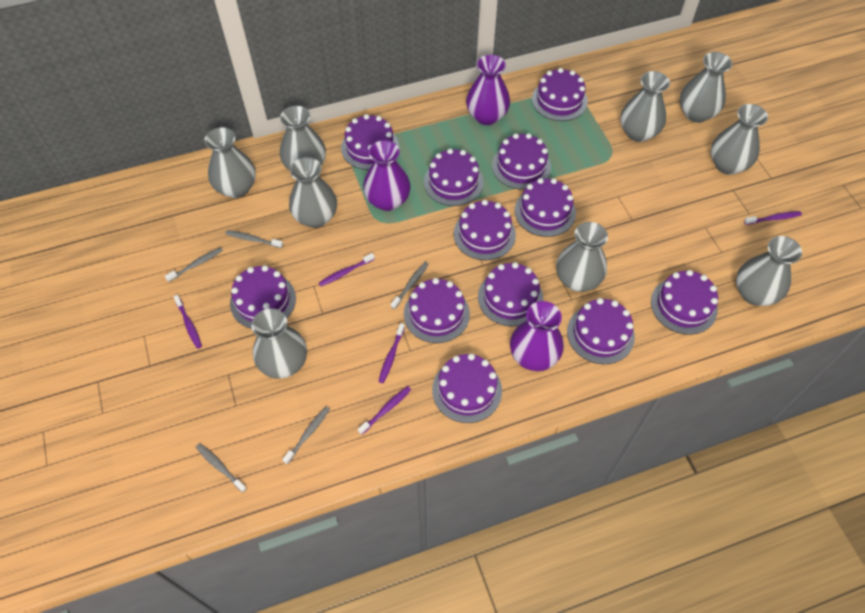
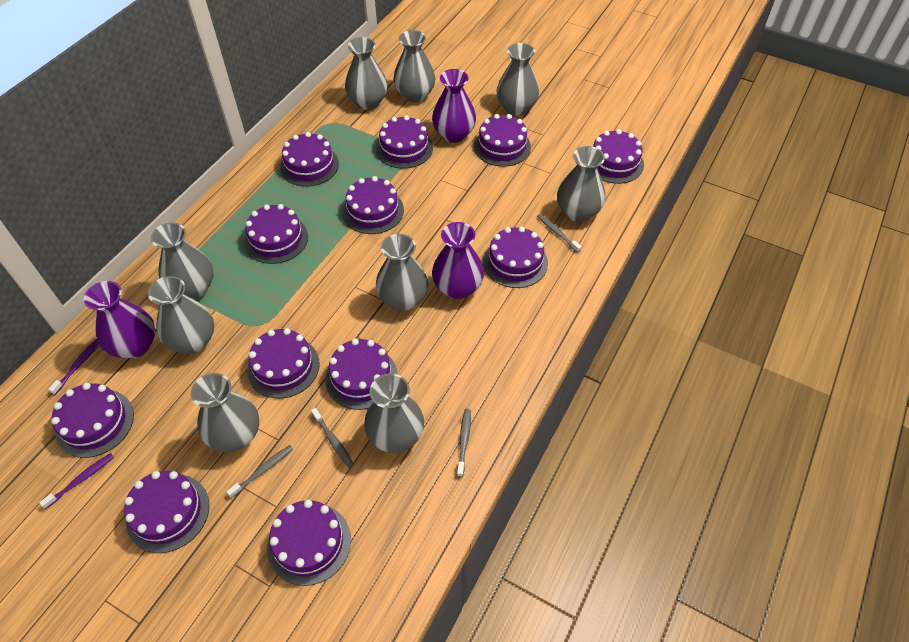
grey toothbrush: [165,247,223,282] [196,443,247,493] [226,230,283,248] [282,406,330,465] [391,262,429,309] = 5 -> [226,445,293,498] [311,408,354,468] [457,409,471,477] [537,214,582,253] = 4
purple toothbrush: [173,295,202,349] [319,253,375,287] [358,386,411,435] [378,323,405,383] [744,211,802,225] = 5 -> [39,453,114,509] [48,339,99,395] = 2

